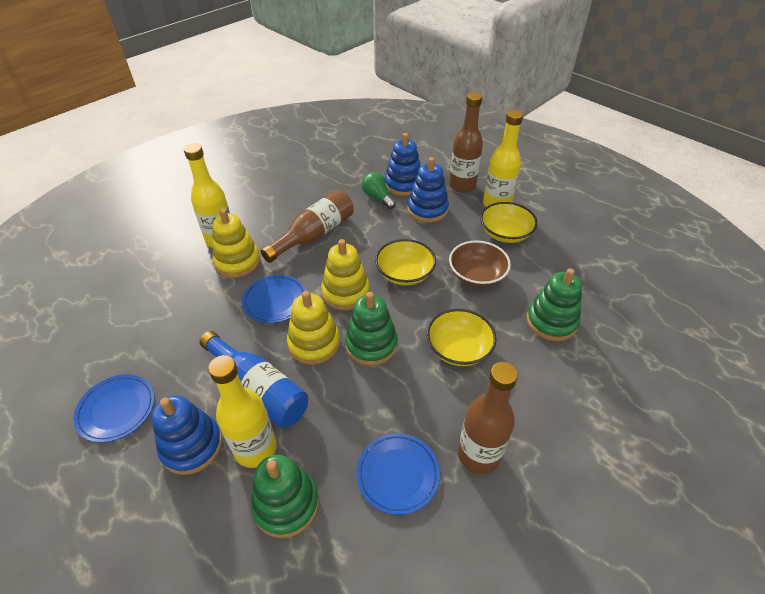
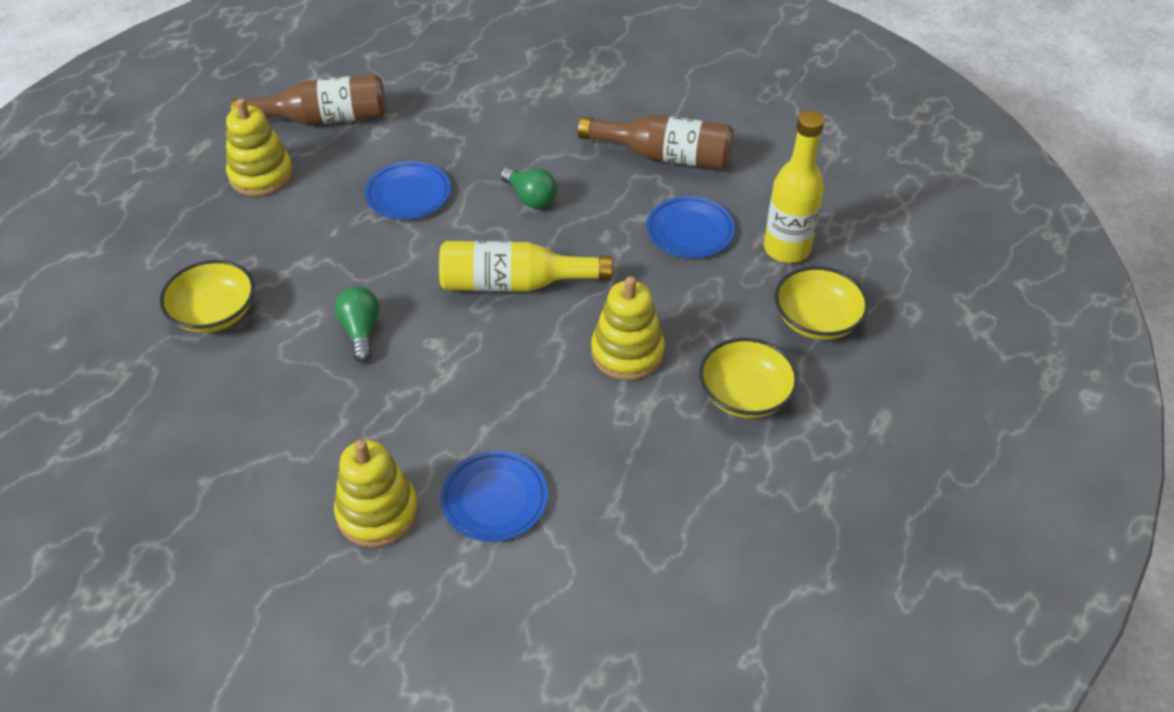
blue bottle: [199,331,308,428] = 1 -> none = 0
blue stacking toy: [152,395,222,475] [384,133,420,196] [407,157,449,223] = 3 -> none = 0
brown bottle: [261,190,354,263] [449,92,483,192] [458,362,518,474] = 3 -> [231,74,386,125] [578,115,734,170] = 2
brown bowl: [449,240,511,287] = 1 -> none = 0
green light bulb: [362,172,396,209] = 1 -> [335,286,379,362] [501,167,557,209] = 2
green stacking toy: [251,455,319,538] [345,292,398,366] [527,268,582,341] = 3 -> none = 0
yellow bottle: [184,143,230,248] [208,355,277,468] [483,110,523,207] = 3 -> [439,241,613,292] [764,111,824,263] = 2

